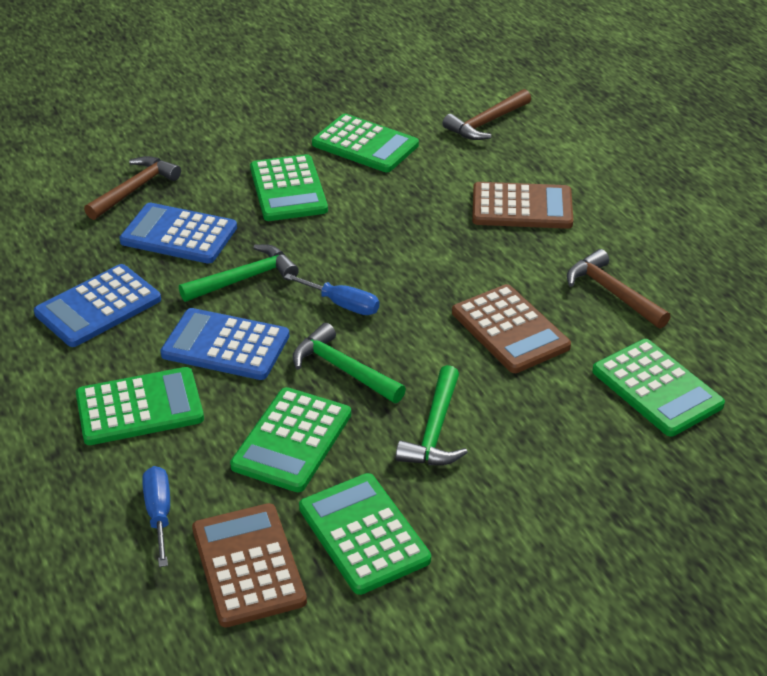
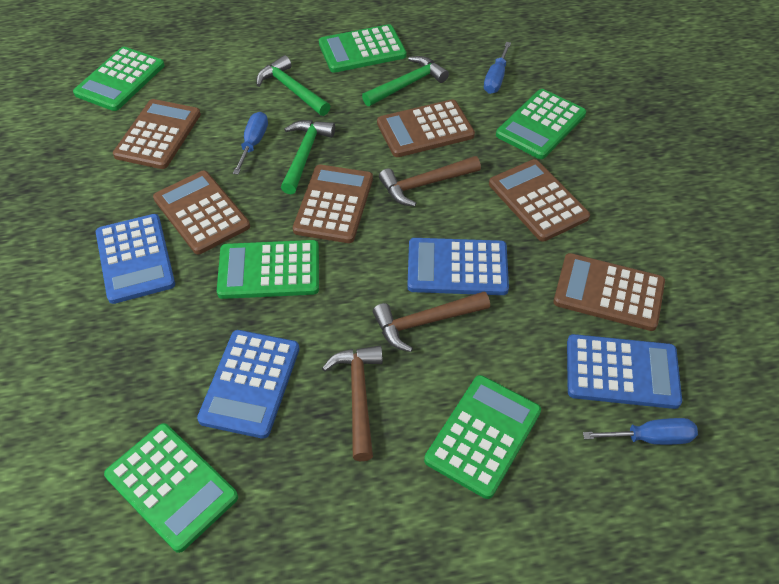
blue calculator: [34,264,161,347] [119,203,237,264] [160,308,289,380] = 3 -> [96,214,175,304] [197,330,299,439] [407,238,509,295] [567,334,682,409] = 4
blue screwdriver: [143,466,170,567] [284,273,379,315] = 2 -> [233,112,268,175] [484,42,511,94] [583,418,698,445] = 3
brown calculator: [192,503,307,628] [452,284,571,373] [472,182,573,229] = 3 -> [113,99,201,169] [153,171,250,254] [293,165,373,243] [377,99,475,157] [489,159,590,242] [553,253,665,331] = 6

